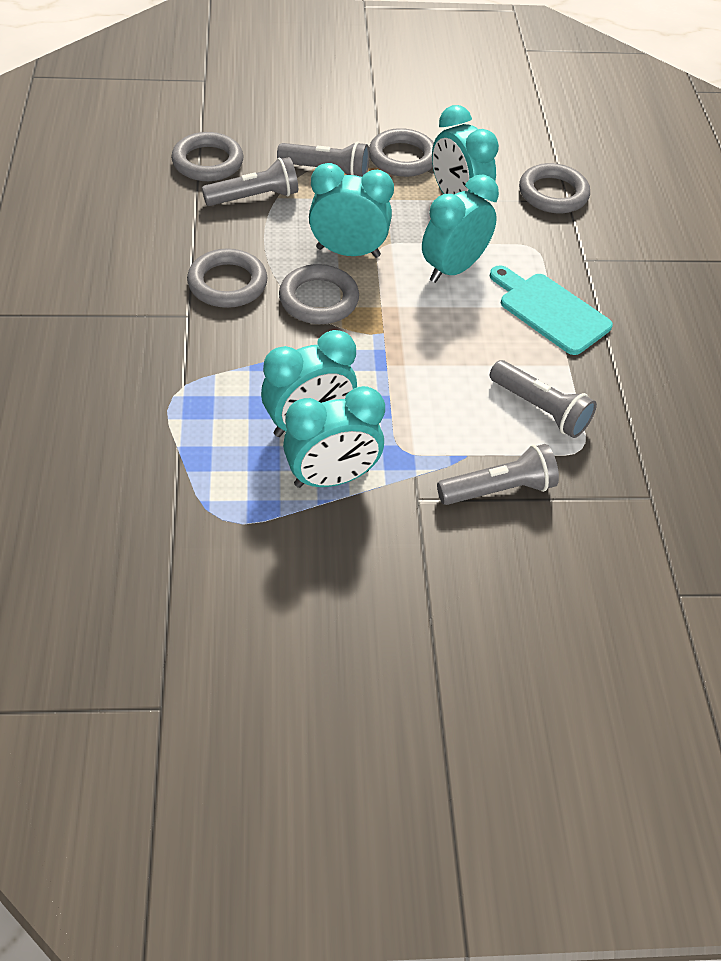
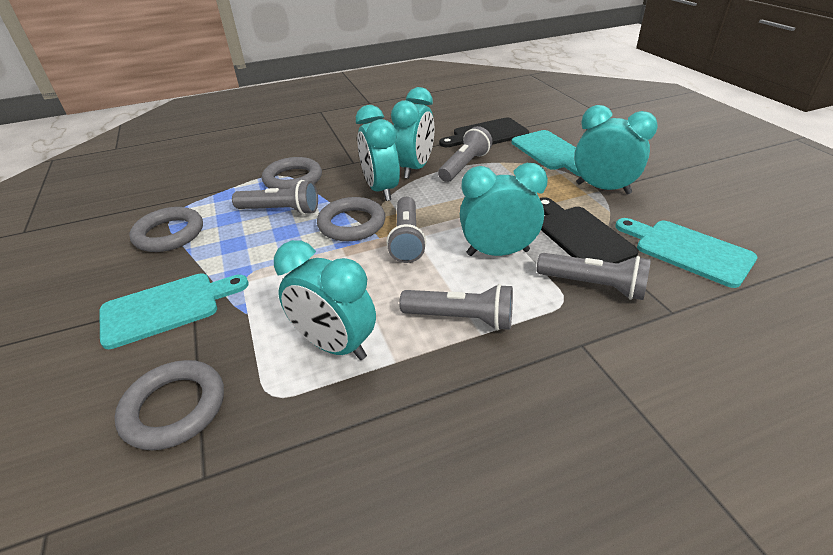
black cutting board: none = 0 -> [439,117,529,147] [540,197,639,263] = 2
grey flashlight: [202,157,298,206] [277,142,369,177] [437,444,559,505] [490,360,597,438] = 4 -> [232,180,318,215] [387,197,426,263] [399,284,513,331] [438,126,492,182] [537,253,651,300] = 5
grey ring: [171,132,244,181] [187,248,268,308] [279,264,359,324] [369,128,434,177] [519,163,590,213] = 5 -> [115,360,224,450] [129,207,203,252] [262,157,322,189] [317,197,385,241] = 4
turquoise cutting board: [490,265,613,355] = 1 -> [99,273,249,349] [512,130,580,176] [615,218,757,288] = 3

